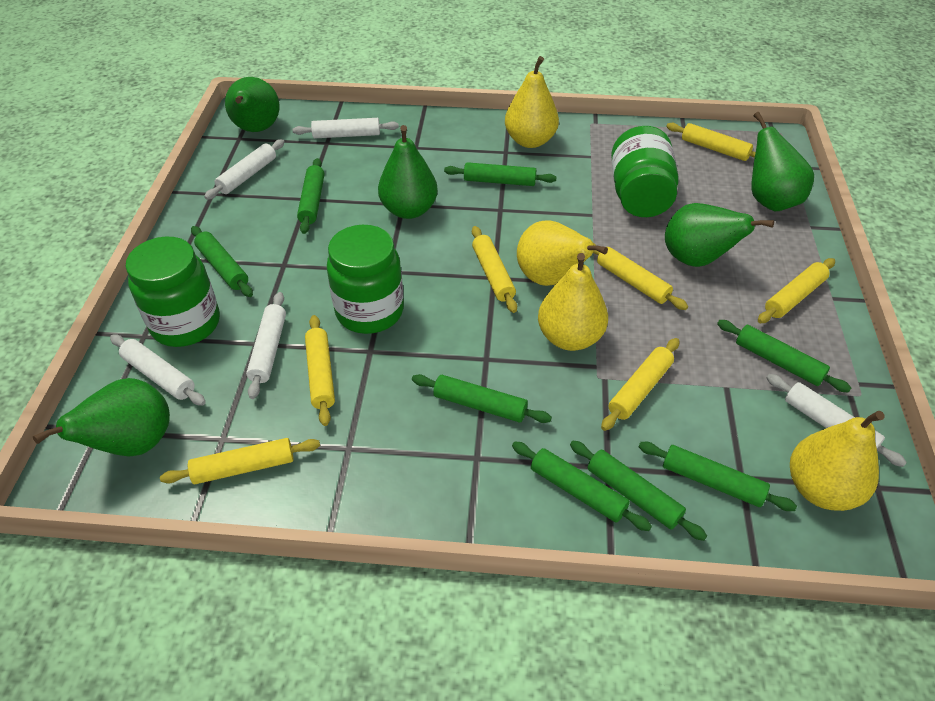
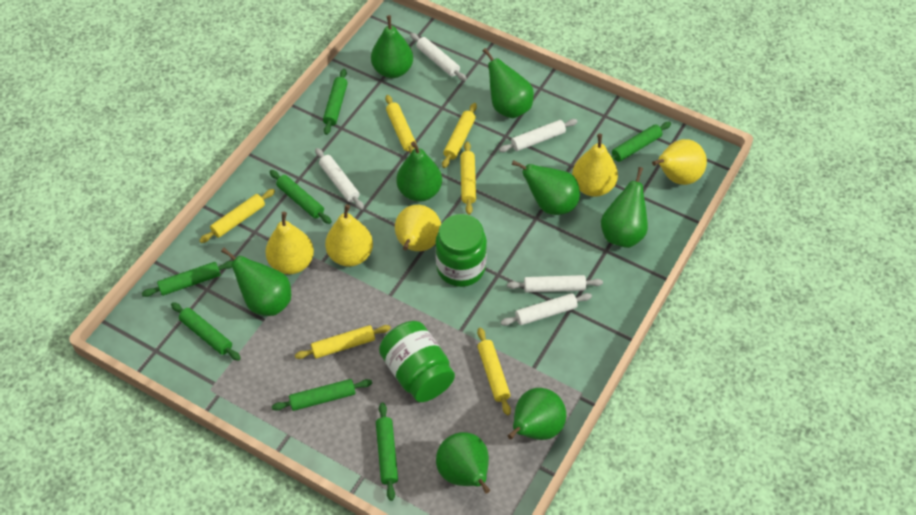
green jar: [126,237,220,347] [327,225,404,334] [611,126,679,217] = 3 -> [379,321,455,402] [435,214,487,287] = 2
green pear: [33,378,170,457] [225,77,279,132] [378,125,438,219] [665,203,774,267] [751,112,814,211] = 5 -> [221,248,291,316] [371,15,413,78] [396,141,442,202] [436,432,490,494] [483,48,534,118] [508,388,566,440] [512,160,580,215] [601,167,648,248] = 8
green rolling pin: [191,226,253,297] [297,158,324,234] [412,374,552,423] [444,162,557,186] [512,441,652,531] [570,441,707,541] [639,442,797,511] [717,320,851,393] = 8 -> [142,261,232,297] [171,302,241,361] [269,170,332,224] [272,379,372,411] [323,69,348,135] [376,402,398,501] [611,122,671,162] = 7
yellow pear: [505,56,559,148] [517,220,608,286] [538,253,608,351] [790,411,884,511] = 4 -> [265,212,314,274] [325,204,373,267] [395,205,441,251] [572,134,618,197] [652,139,707,185] = 5
yellow rolling pin: [160,438,320,484] [305,315,335,426] [472,226,517,313] [593,243,688,310] [601,338,679,431] [666,123,756,161] [758,258,835,323] = 7 -> [199,189,275,243] [295,325,391,359] [385,95,416,154] [442,103,477,168] [460,141,476,215] [477,327,511,415] = 6

